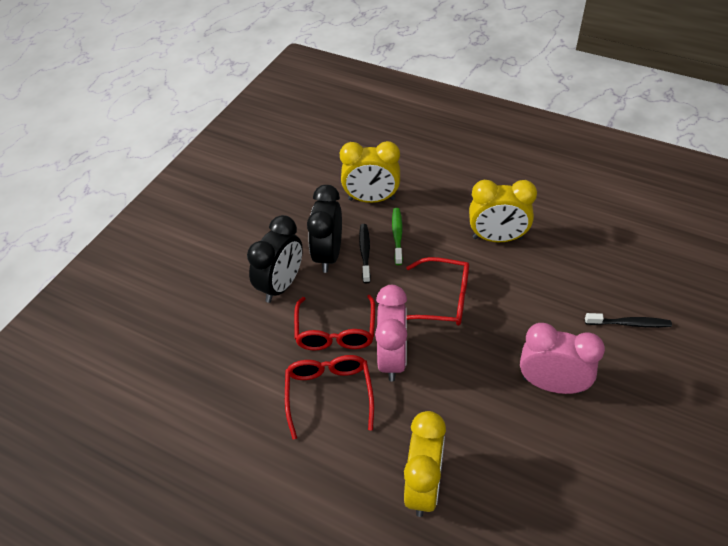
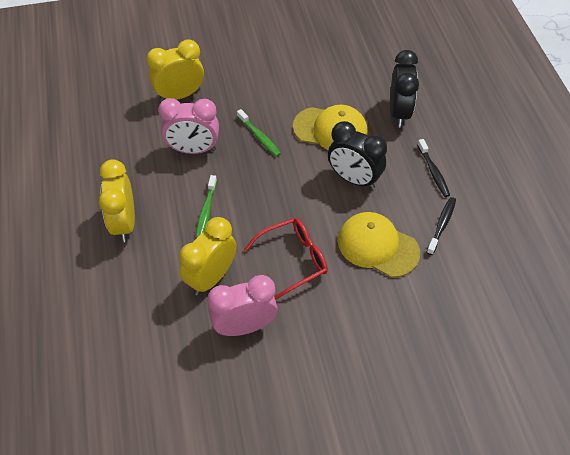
green toothbrush: [392,208,403,265] = 1 -> [196,175,217,238] [237,109,281,157] = 2
red glasses: [285,355,374,440] [294,295,375,351] [406,257,469,326] = 3 -> [244,218,328,300] = 1
yellow cap: none = 0 -> [293,105,368,150] [338,212,420,278] = 2

